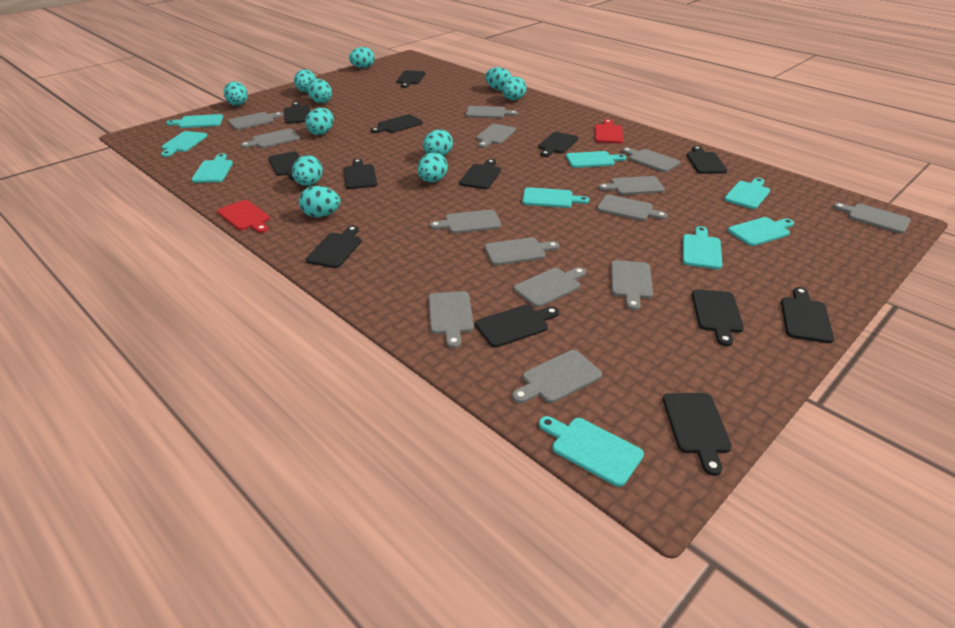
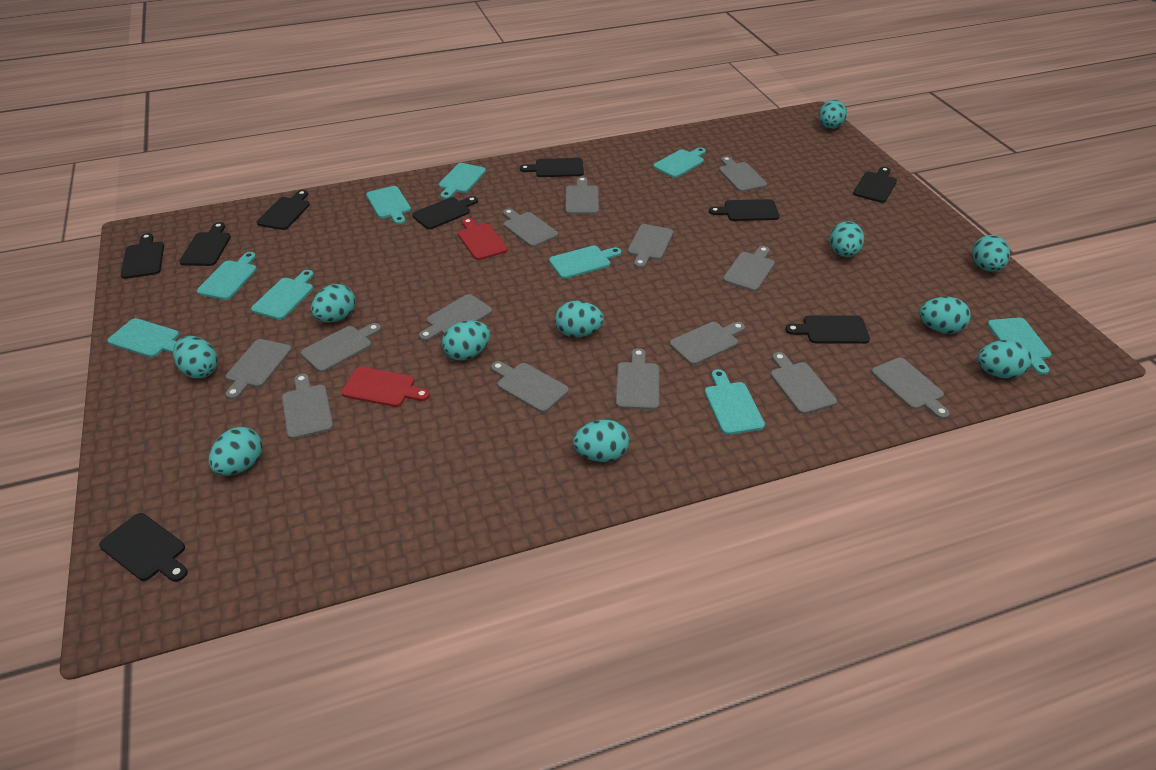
black cutting board: [268,152,300,180] [284,102,310,124] [306,226,361,268] [344,159,377,189] [371,114,423,133] [397,70,425,88] [459,159,501,189] [475,305,559,347] [538,132,578,157] [663,393,732,476] [687,146,728,174] [692,290,744,346] [781,287,834,343] = 13 -> [99,513,188,582] [121,233,164,279] [179,222,231,266] [257,190,310,230] [412,196,478,229] [520,158,584,177] [709,199,779,221] [785,315,870,344] [853,167,897,203] = 9

